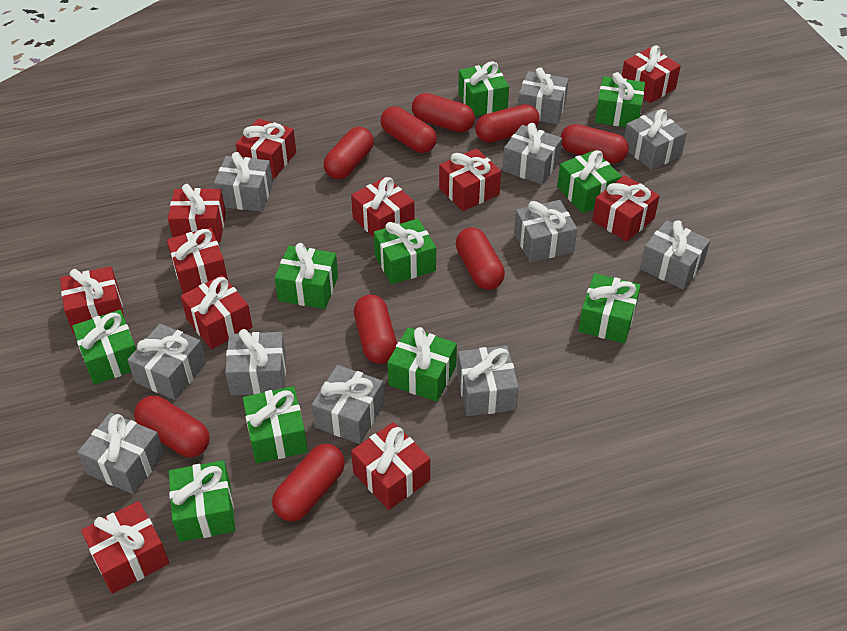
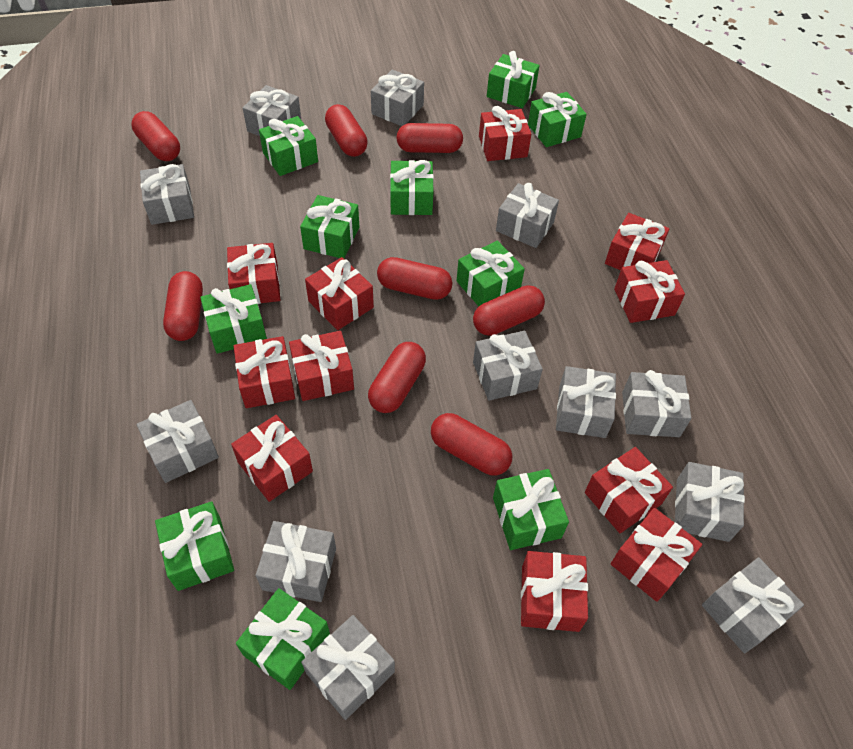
grey gift: [77,413,164,495] [127,324,206,400] [214,152,273,212] [225,329,286,395] [312,365,384,444] [457,345,519,416] [503,123,562,185] [514,200,577,262] [518,68,569,124] [624,109,687,170] [640,220,710,290] = 11 -> [137,400,219,483] [140,164,194,225] [243,85,301,136] [255,521,336,602] [301,615,395,720] [371,70,424,126] [473,331,543,401] [496,183,559,248] [556,366,616,438] [622,370,691,437] [675,462,745,542] [702,557,804,653] = 12
red capsule: [134,396,210,457] [272,444,345,521] [323,127,374,179] [354,295,397,364] [381,107,437,153] [412,93,475,132] [456,227,505,290] [475,104,539,143] [560,124,629,164] = 9 -> [131,111,180,161] [163,271,203,341] [325,104,368,157] [368,342,426,413] [377,257,453,300] [396,123,463,153] [431,413,512,476] [473,286,545,336] = 8

